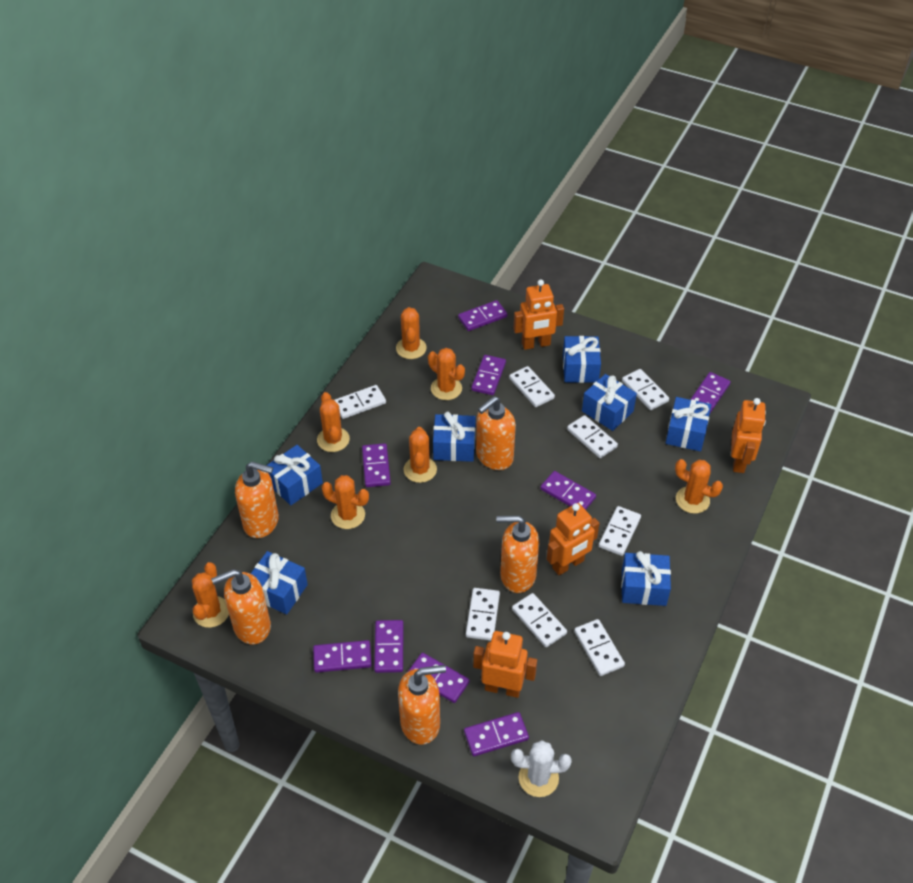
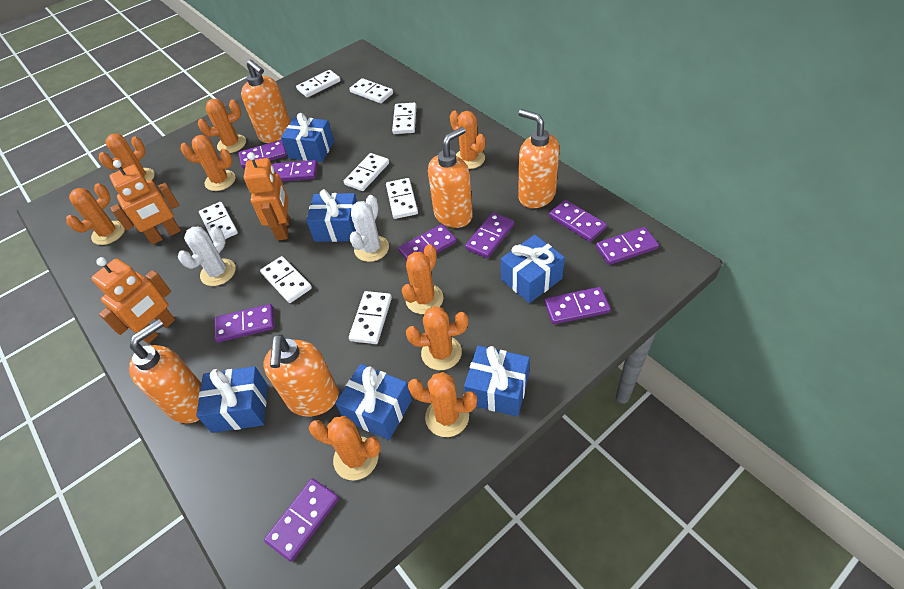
blue gift: [251,551,308,615] [266,445,323,505] [433,412,476,462] [563,336,601,383] [582,374,637,431] [621,551,671,606] [666,397,711,451] = 7 -> [196,366,267,433] [281,113,334,162] [306,189,357,242] [335,364,412,440] [464,346,530,417] [501,235,565,303] = 6
orange cactus: [192,562,229,628] [317,392,350,452] [321,475,369,529] [396,307,427,359] [403,427,437,483] [428,348,465,400] [675,459,723,514] = 7 -> [66,183,125,245] [99,134,155,181] [180,135,236,191] [198,99,246,153] [309,416,381,480] [402,244,443,314] [406,306,468,370] [408,372,477,437] [450,110,486,169] = 9
orange robot: [473,631,537,698] [513,280,564,350] [547,503,599,575] [731,398,766,473] = 4 -> [91,257,175,343] [110,160,181,245] [244,152,290,241] = 3
white cactus: [511,740,571,797] = 1 -> [178,226,235,286] [349,195,389,262] = 2

